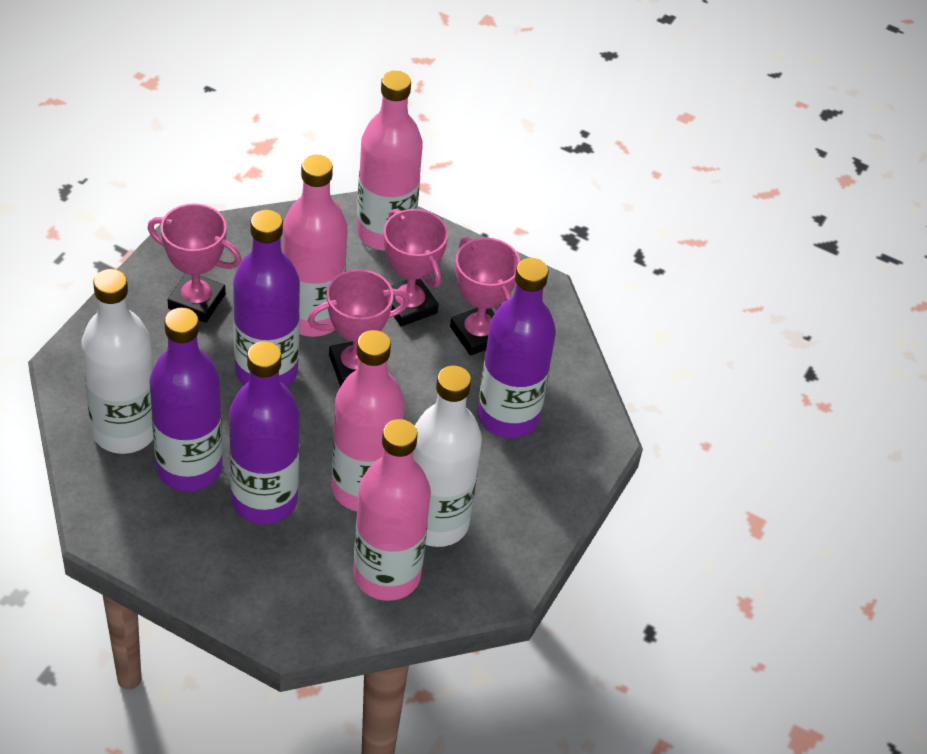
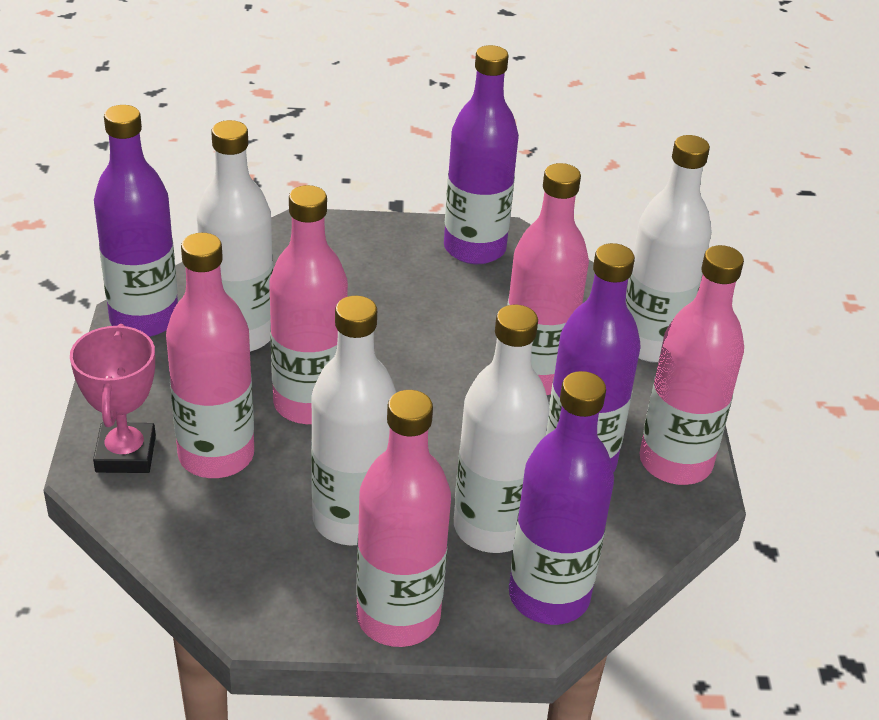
pink bottle: [283,155,348,337] [332,330,405,511] [354,419,431,601] [357,71,423,251] = 4 -> [166,233,254,478] [269,185,348,424] [356,390,451,647] [507,163,589,395] [639,245,744,485] = 5
pink trophy: [148,203,242,323] [308,269,410,386] [383,209,448,327] [450,237,520,356] = 4 -> [70,324,156,473] = 1
white bottle: [81,269,153,454] [413,366,482,547] = 2 -> [197,120,273,352] [311,296,396,546] [454,305,550,553] [626,135,712,363] = 4

